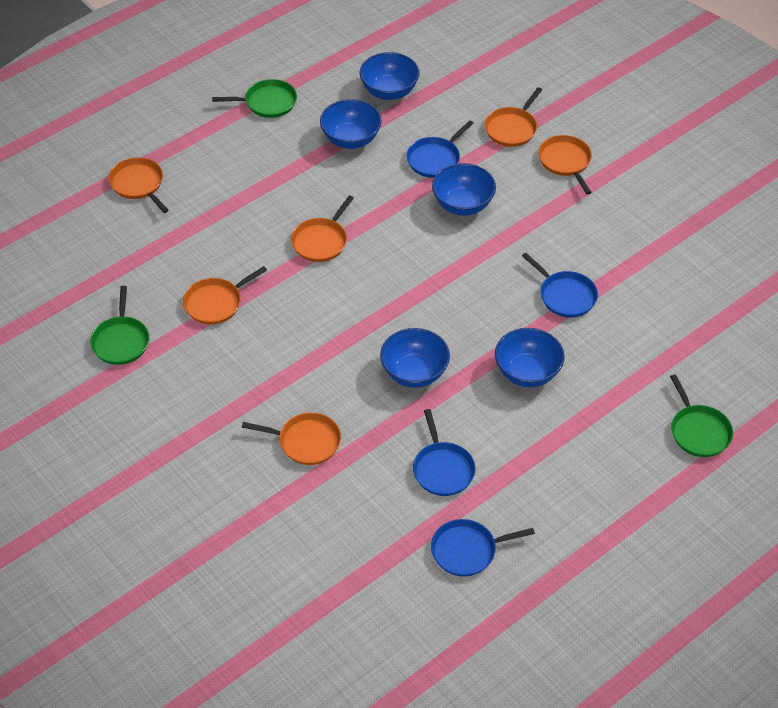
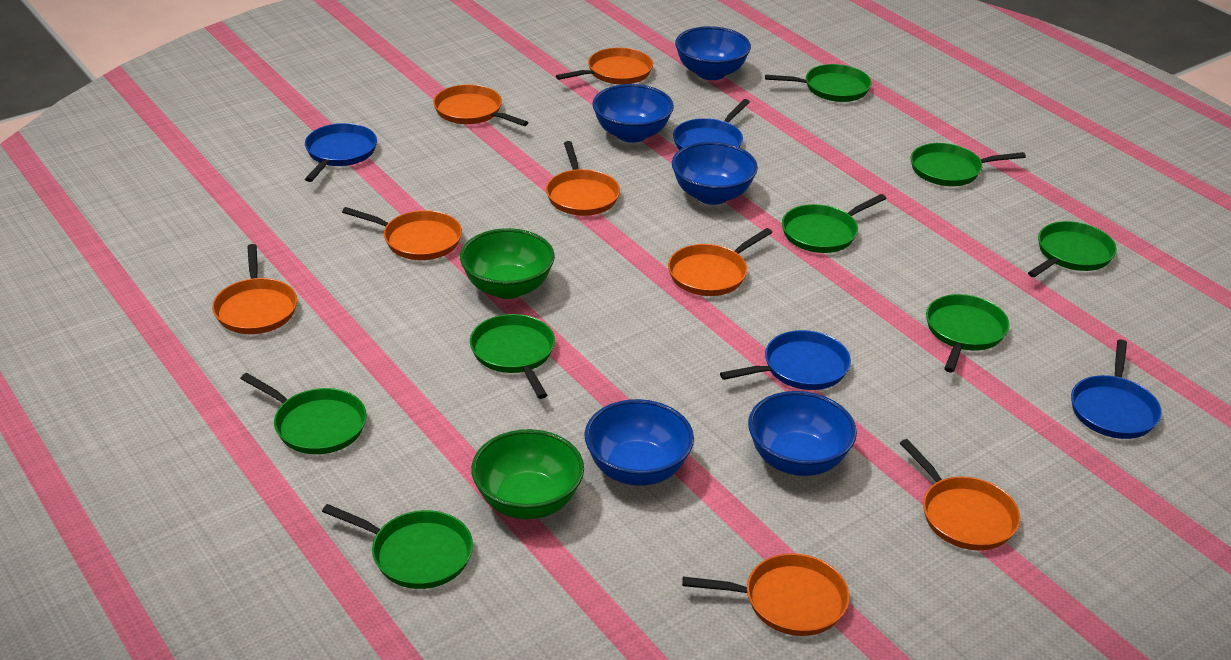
green bowl: none = 0 -> [460,228,555,299] [471,429,584,519] = 2
green pan: [90,286,149,365] [212,79,297,118] [670,374,733,457] = 3 -> [240,373,367,454] [322,504,473,589] [470,314,555,399] [765,64,872,102] [782,194,886,253] [911,143,1026,186] [926,294,1010,373] [1028,221,1117,277] = 8
orange pan: [109,157,169,213] [183,266,267,325] [242,413,341,465] [291,195,354,262] [485,87,542,147] [538,135,592,195] = 6 -> [212,244,297,334] [342,207,462,260] [433,84,529,126] [546,141,620,216] [556,48,653,84] [668,228,772,296] [682,553,849,636] [900,439,1020,550] = 8

